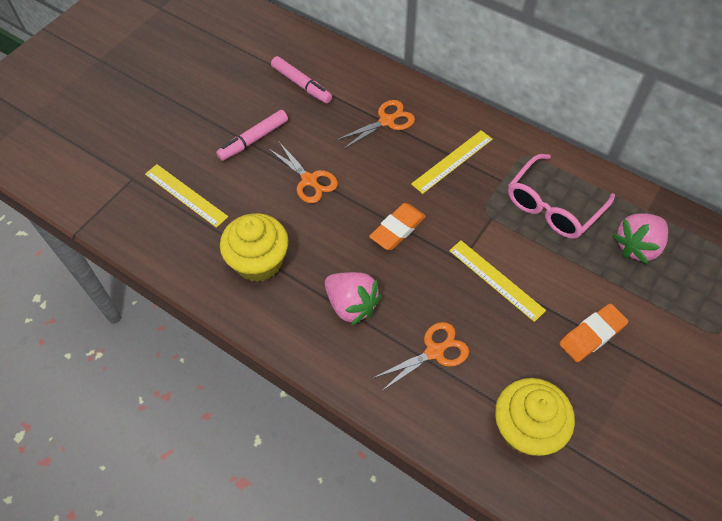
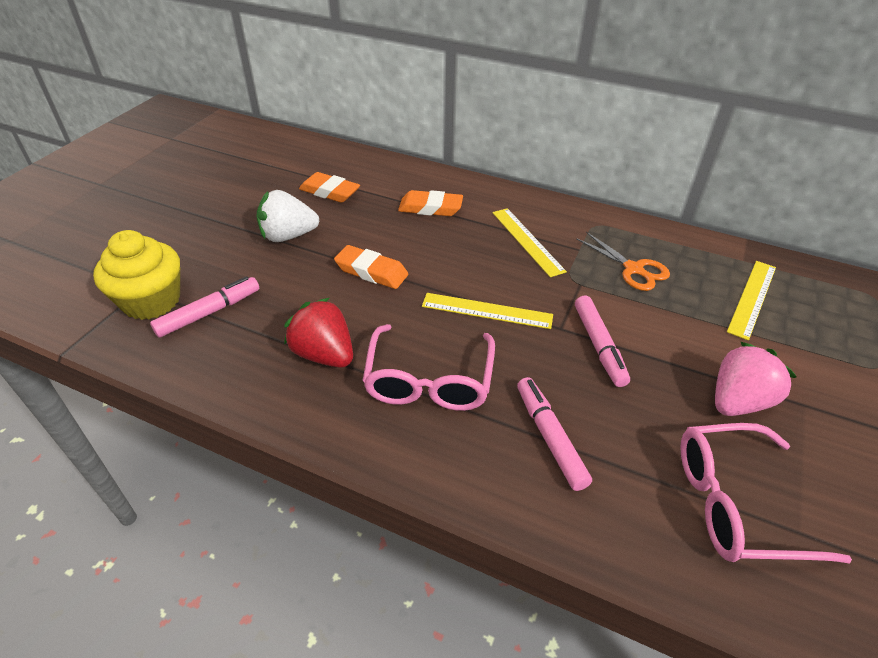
orange eraser: [369,203,426,250] [559,303,628,362] = 2 -> [299,172,360,203] [334,245,408,289] [398,190,463,216] = 3
orange scissors: [268,142,338,203] [337,100,415,149] [373,322,469,391] = 3 -> [576,232,670,291] = 1
pink glasses: [508,154,615,239] = 1 -> [362,324,495,411] [680,423,852,564] = 2
pink marker: [216,110,288,161] [271,56,332,104] = 2 -> [150,276,259,338] [517,377,592,491] [575,295,630,387] = 3
pink strawberry: [325,272,382,326] [613,213,668,264] = 2 -> [715,342,797,416] = 1
red strawberry: none = 0 -> [284,298,353,368] = 1
white strawberry: none = 0 -> [257,190,319,242] = 1
yellow cupcake: [220,213,288,282] [495,378,575,456] = 2 -> [93,230,180,320] = 1

